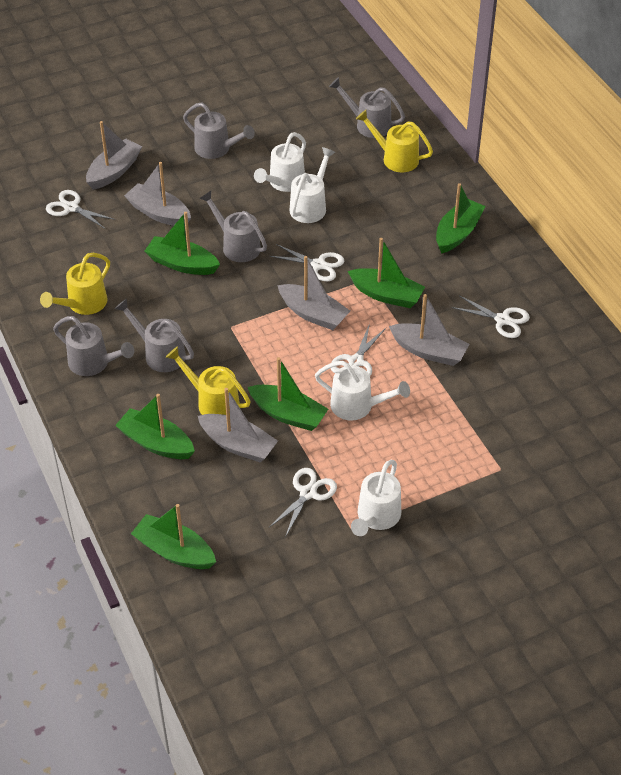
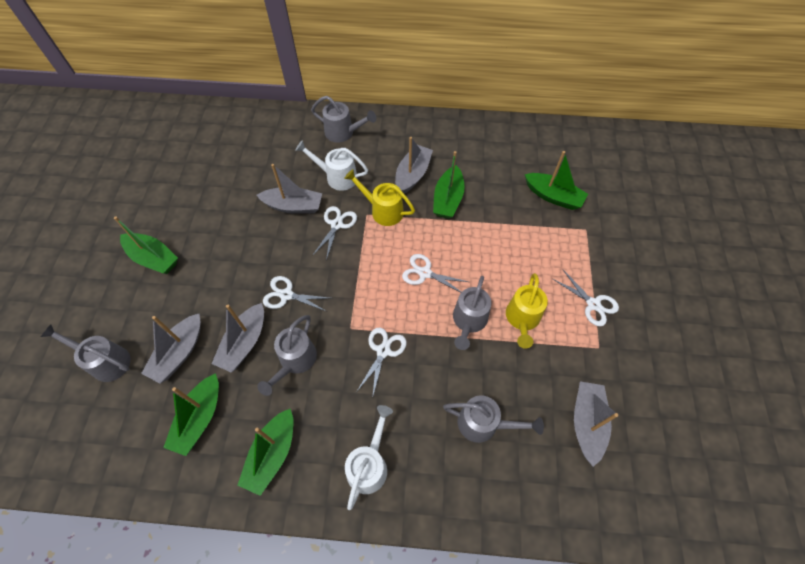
green boat: [115,394,195,459] [131,504,216,569] [145,212,220,275] [248,357,328,431] [348,238,425,308] [436,183,485,254] = 6 -> [114,216,178,274] [163,373,219,456] [238,409,294,496] [433,151,465,219] [525,151,588,210] = 5
white watering can: [254,132,306,192] [289,147,335,223] [315,361,410,421] [351,460,401,536] = 4 -> [295,140,368,191] [345,405,393,510] = 2
yellow watering can: [40,253,110,315] [166,346,251,415] [356,110,433,172] = 3 -> [344,169,415,226] [506,273,548,349] = 2

